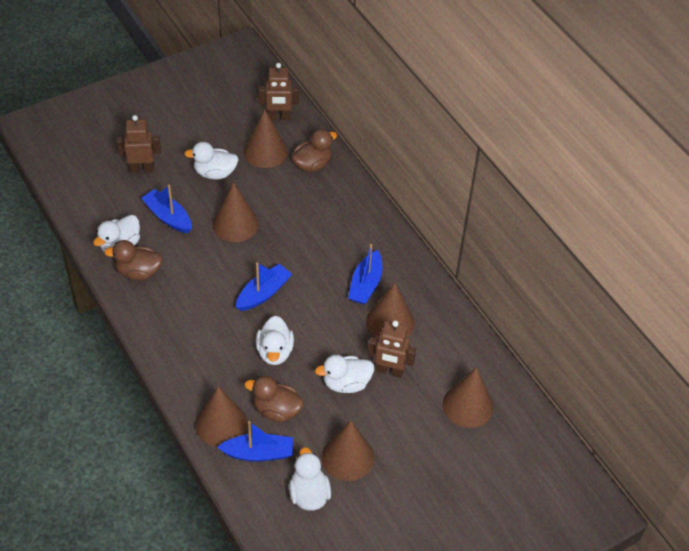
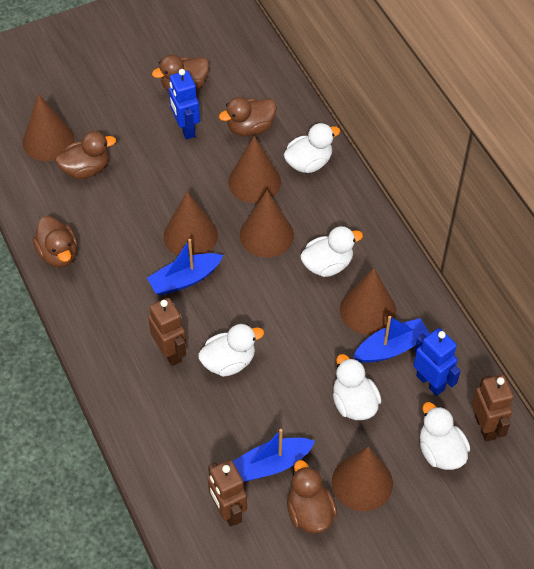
blue boat: [141,185,192,233] [217,421,293,462] [236,262,292,311] [348,244,382,304] = 4 -> [147,239,223,295] [233,429,315,482] [353,316,430,363] = 3
blue robot: none = 0 -> [169,69,200,140] [413,328,461,396] = 2
brown duck: [104,240,162,280] [245,376,304,422] [292,129,337,172] = 3 -> [33,216,77,267] [55,131,116,179] [152,55,209,91] [219,97,277,136] [287,460,337,533] = 5

